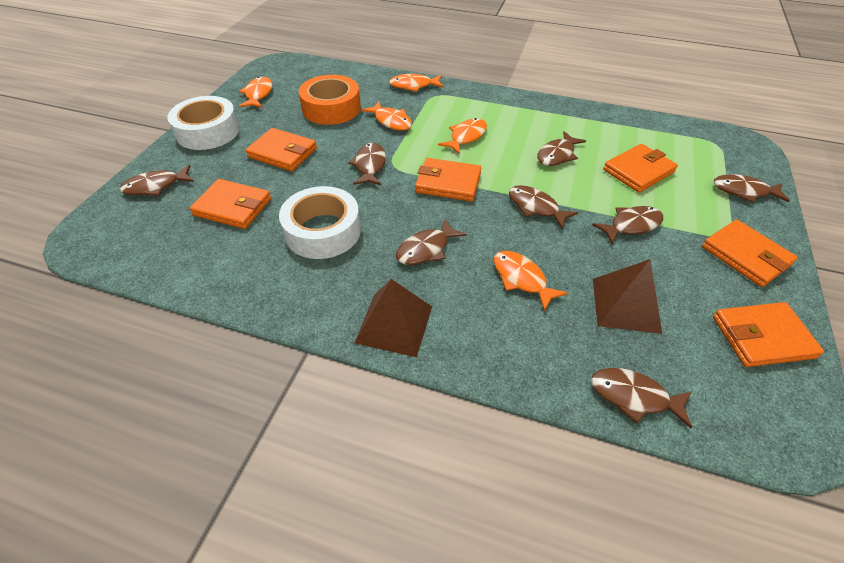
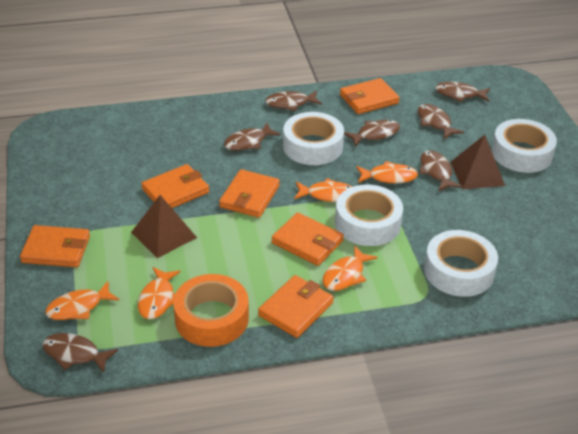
brown fish: [120,165,194,196] [348,143,386,185] [396,218,467,265] [509,185,578,228] [537,131,586,166] [591,368,692,428] [592,206,663,244] [714,174,790,203] = 8 -> [42,333,118,373] [224,123,281,151] [265,91,322,111] [344,120,400,147] [418,104,464,139] [419,151,462,192] [435,82,490,102] = 7
white tape: [167,96,240,150] [279,186,361,259] = 2 -> [283,112,344,165] [335,185,403,246] [424,230,498,297] [492,119,557,173] = 4

